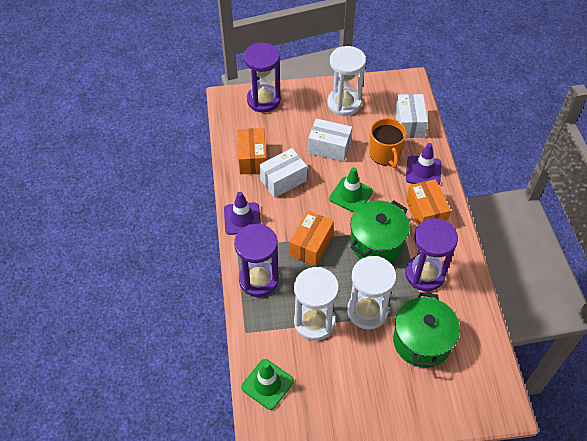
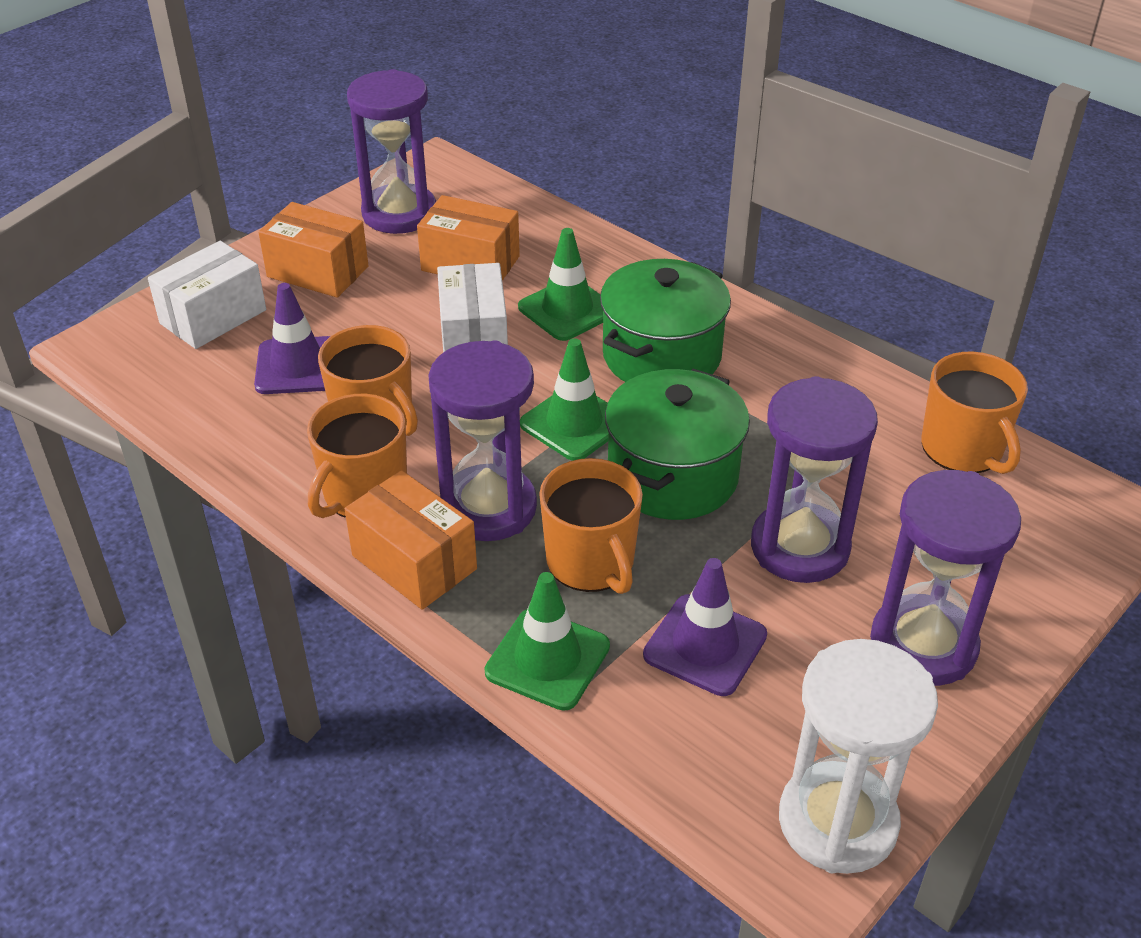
green traffic cone: [241,359,294,410] [329,167,373,213] = 2 -> [485,572,610,711] [518,228,603,341] [520,338,609,461] = 3
orange mug: [369,118,407,168] = 1 -> [307,394,407,518] [318,325,418,436] [539,458,643,594] [922,351,1028,474] = 4
purple hourglass: [234,224,279,297] [244,43,281,113] [406,218,458,291] = 3 -> [347,69,436,234] [429,340,537,541] [751,376,878,583] [870,470,1021,686] = 4
white box: [259,148,307,198] [308,118,352,162] [395,94,428,138] = 3 -> [148,241,266,349] [437,263,508,353] = 2
white hourglass: [294,267,339,341] [327,46,366,116] [347,256,396,329] = 3 -> [779,639,938,874] = 1

